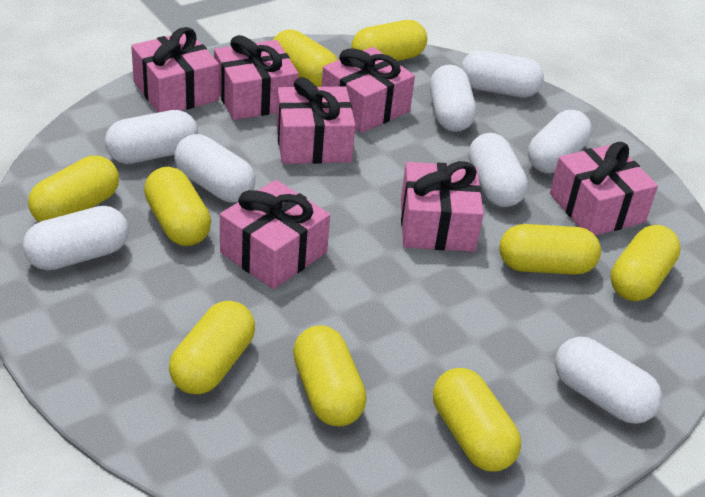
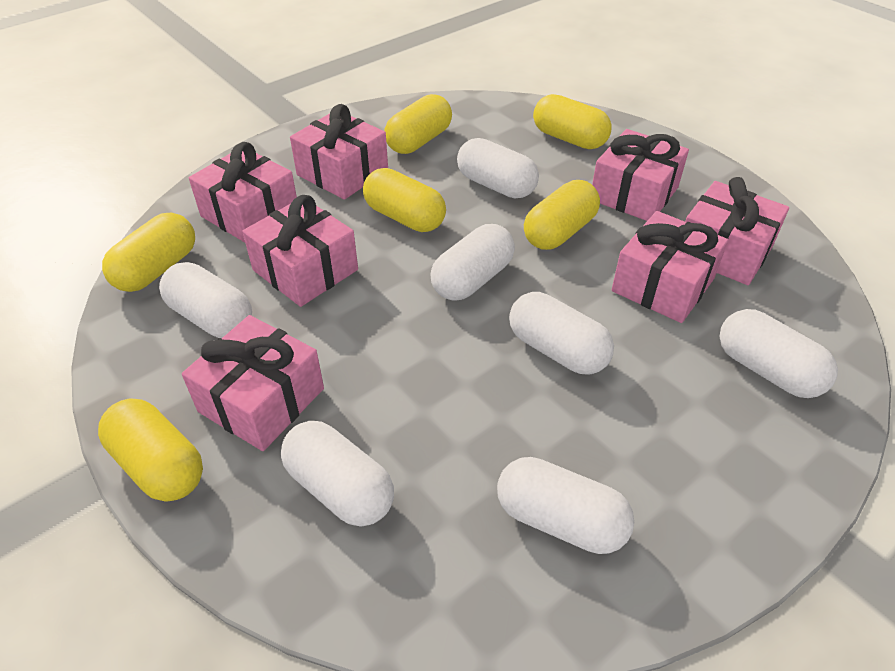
white capsule: [23,206,129,271] [105,110,198,164] [174,134,255,202] [430,65,476,132] [461,50,544,97] [468,133,528,207] [528,110,592,173] [555,337,662,424] = 8 -> [159,262,252,338] [281,421,394,526] [431,224,515,301] [457,138,539,198] [497,457,634,554] [509,292,614,375] [720,309,838,398] = 7
yellow capsule: [28,156,119,222] [144,167,211,246] [169,301,255,394] [273,29,338,87] [293,326,367,427] [352,20,427,61] [433,368,521,472] [499,224,601,275] [611,225,681,301] = 9 -> [98,399,203,502] [102,213,195,292] [363,168,446,232] [384,94,452,154] [524,180,600,250] [533,94,612,149] = 6

